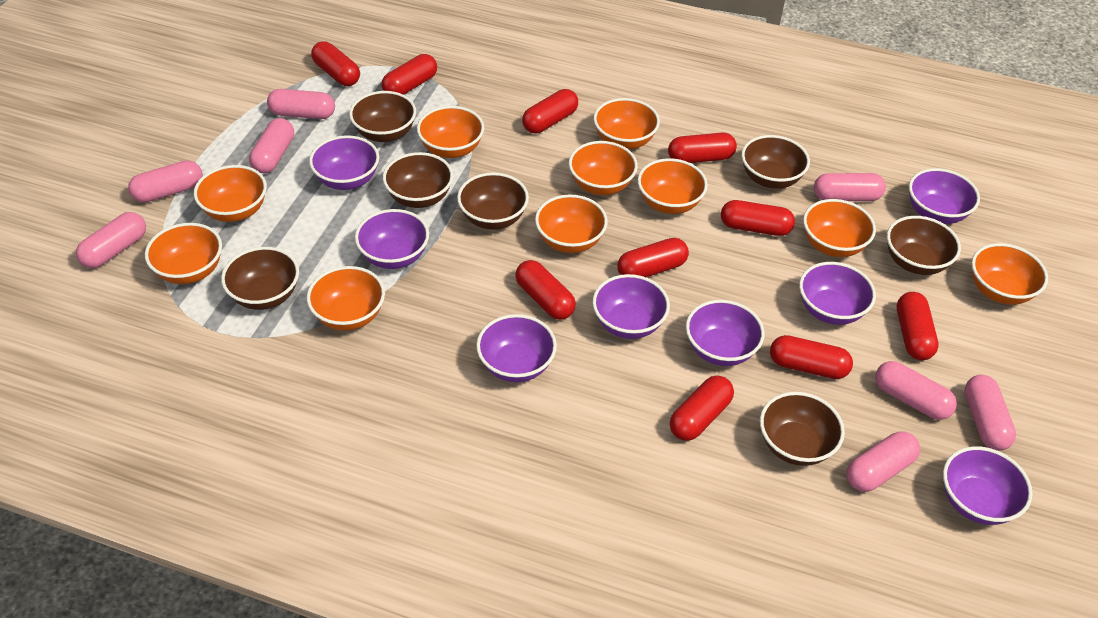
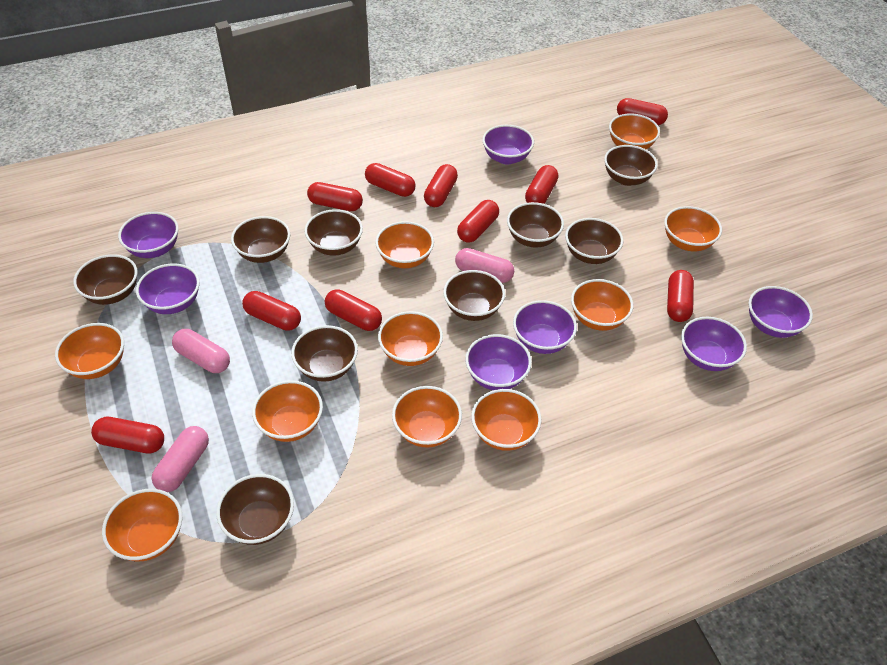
brown bowl: [221,247,299,310] [349,91,416,142] [383,152,453,208] [457,172,529,230] [741,135,810,189] [760,392,845,466] [887,216,961,275] = 7 -> [73,254,138,305] [216,474,294,545] [231,216,290,263] [291,325,358,382] [304,209,363,256] [443,270,505,321] [507,202,564,248] [565,218,624,264] [604,145,658,186] = 9
pink capsule: [76,212,146,268] [128,160,203,203] [249,118,294,173] [267,89,335,119] [814,173,886,201] [846,431,920,492] [875,361,957,420] [964,375,1016,451] = 8 -> [152,426,209,492] [172,329,230,373] [455,248,514,283] = 3
purple bowl: [309,135,379,190] [355,209,429,269] [476,314,557,382] [592,274,670,339] [686,300,765,366] [799,262,876,325] [909,168,980,224] [943,446,1033,525] = 8 -> [118,212,179,258] [136,264,200,314] [465,334,532,390] [482,125,534,165] [513,300,577,354] [681,317,747,371] [748,286,813,338] = 7

